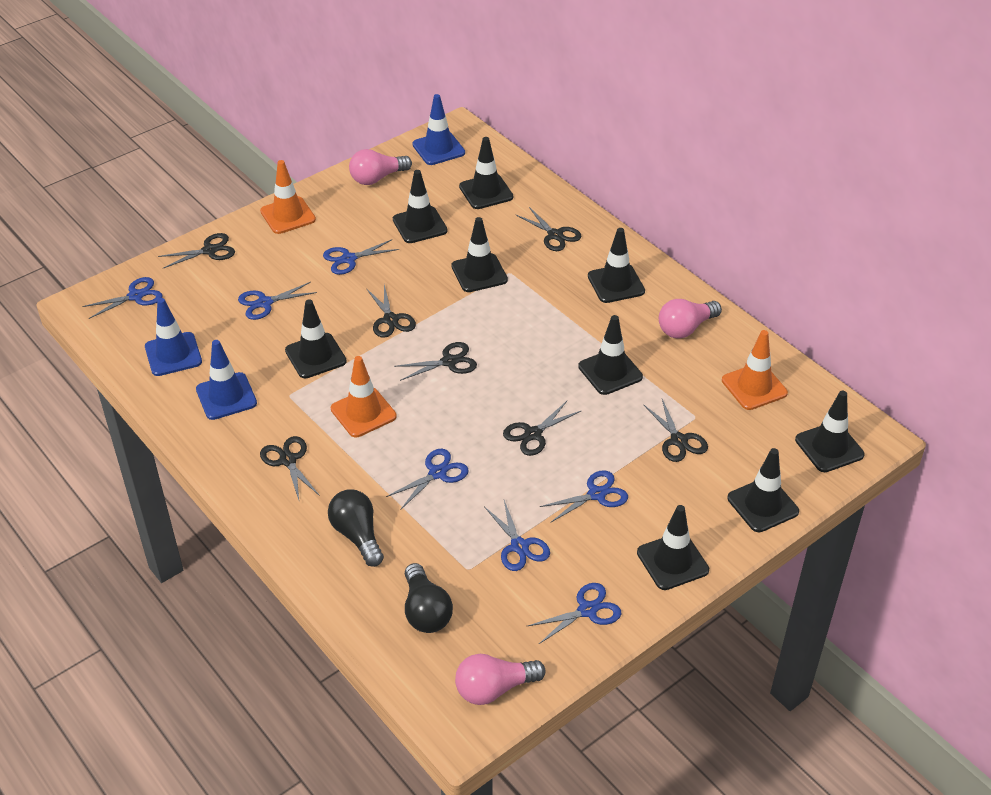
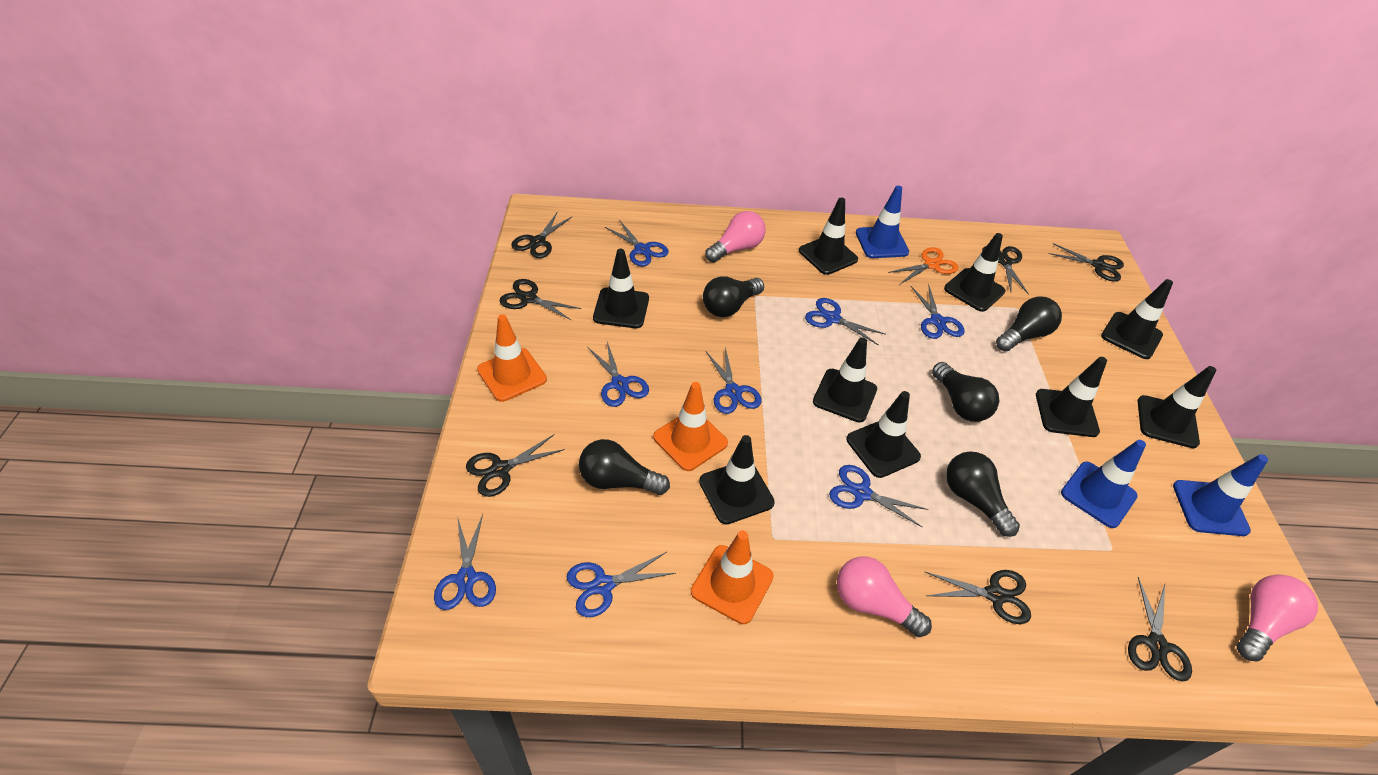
black light bulb: [328,489,384,567] [405,563,453,633] = 2 -> [579,439,670,495] [703,276,764,317] [932,362,999,422] [946,451,1020,537] [996,296,1062,352] = 5
blue scissors: [82,277,163,319] [238,282,317,320] [323,239,399,275] [386,449,469,510] [484,500,550,571] [528,583,621,645] [540,470,628,523] = 7 -> [434,514,496,610] [567,552,676,617] [588,342,649,407] [605,220,669,266] [706,347,762,414] [805,298,886,346] [829,465,928,528] [911,284,965,339] = 8
orange scissors: none = 0 -> [888,247,959,284] = 1

